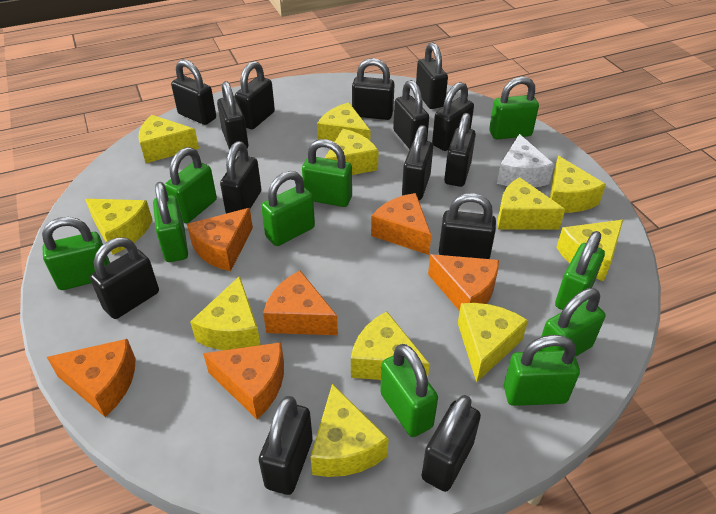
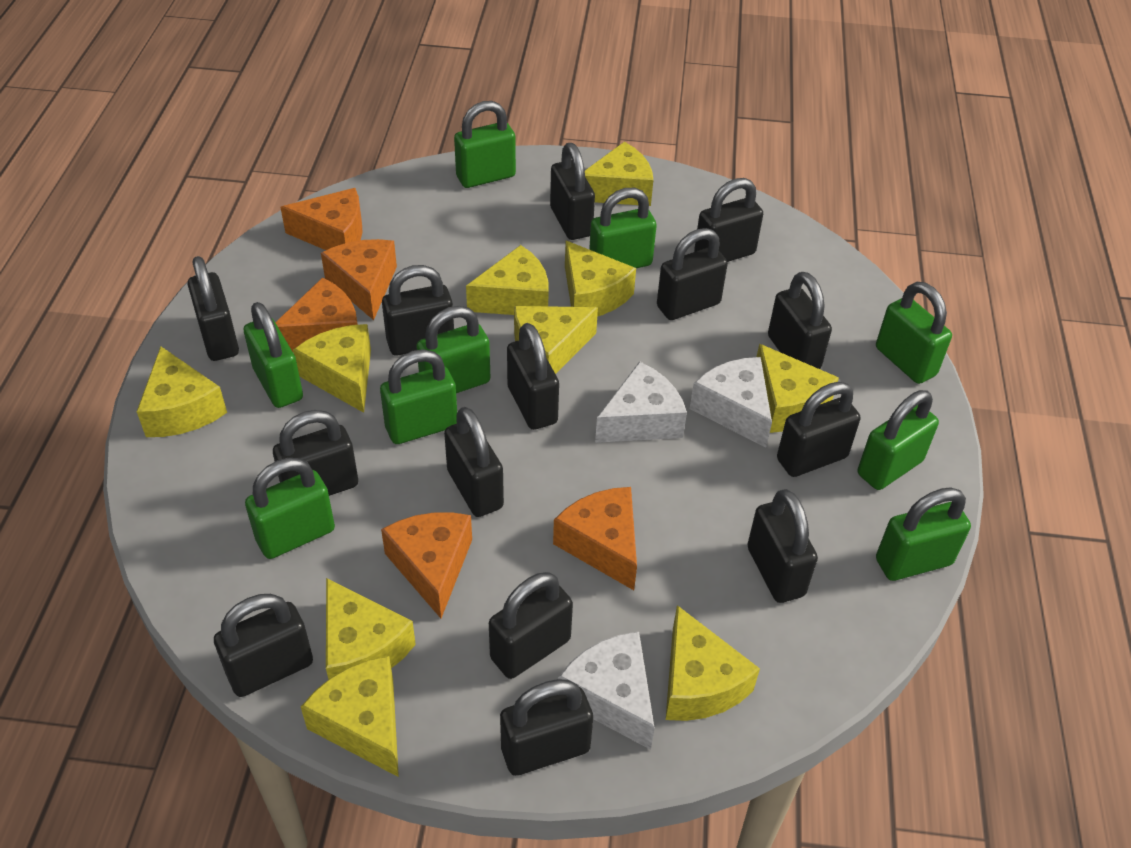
green padlock: [42,217,110,290] [153,182,188,262] [165,147,217,223] [261,171,315,246] [302,139,352,207] [380,344,438,437] [489,77,539,139] [504,335,580,406] [539,288,605,356] [555,231,605,310] = 10 -> [244,302,303,408] [245,458,335,559] [380,349,457,444] [416,306,490,393] [454,101,516,188] [589,188,657,268] [858,390,939,490] [876,282,952,384] [876,487,971,581] = 9
orange cheese: [47,339,135,417] [187,208,253,271] [203,342,284,419] [263,271,338,335] [371,193,431,255] [428,254,499,311] = 6 -> [275,277,358,352] [281,188,363,250] [321,239,397,320] [381,512,472,618] [553,487,637,590] = 5
white cheese: [497,134,554,187] = 1 -> [558,632,655,750] [595,361,687,443] [690,357,772,448] = 3
yellow cheese: [85,199,153,255] [138,115,199,163] [190,276,261,350] [311,384,389,477] [317,102,371,142] [325,129,379,175] [351,311,430,380] [458,303,528,382] [497,177,565,230] [550,156,606,213] [556,220,623,281] = 11 -> [136,346,227,437] [293,324,371,413] [301,656,399,777] [326,578,416,680] [466,245,549,315] [514,306,598,374] [565,241,636,316] [585,142,653,206] [666,605,760,721] [757,344,839,433] = 10

